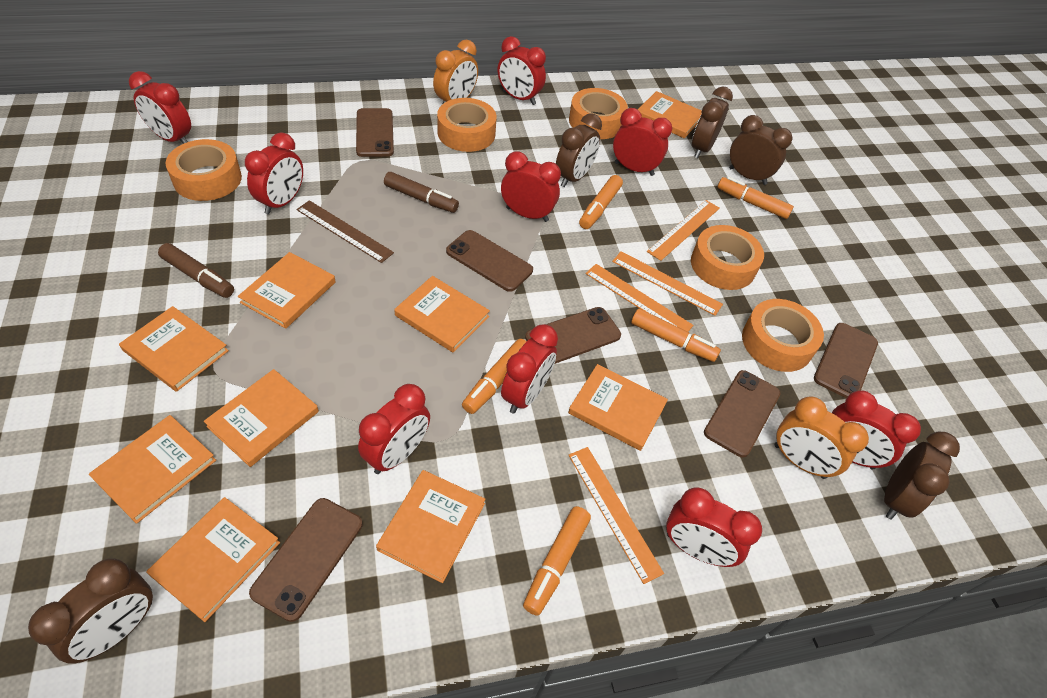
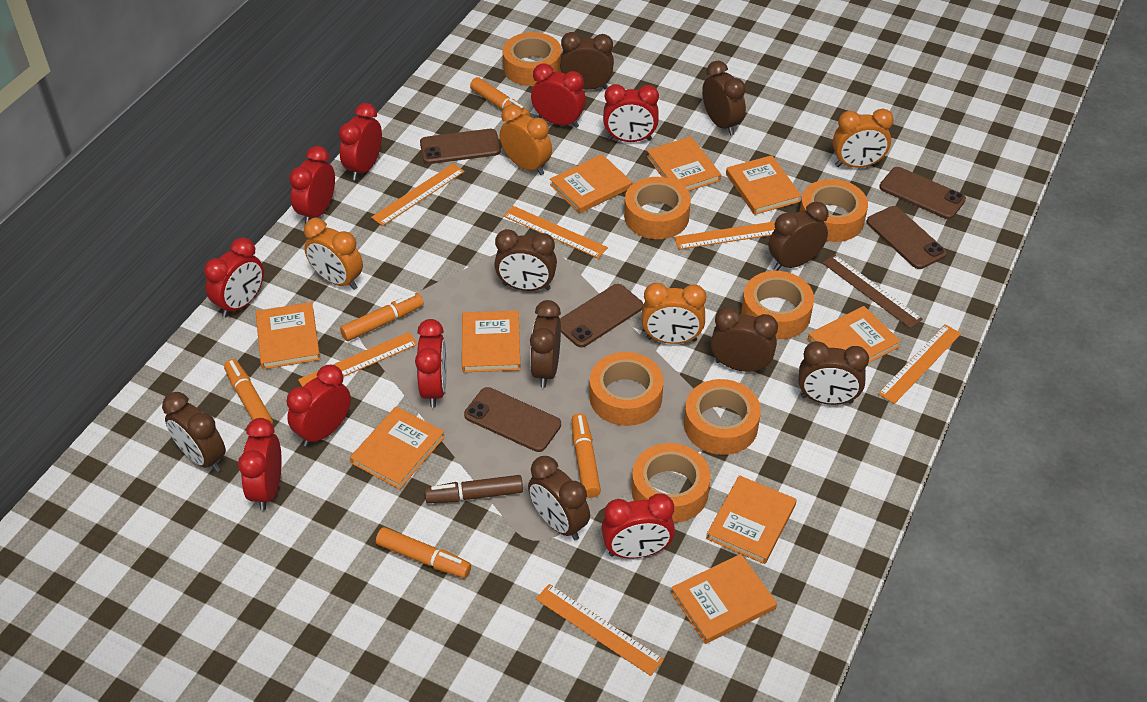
brown clock: [28,558,153,664] [556,113,602,187] [692,86,733,158] [729,115,792,185] [884,432,960,520] = 5 -> [162,392,226,472] [494,229,557,291] [528,456,590,540] [530,300,561,388] [560,32,614,90] [702,61,746,135] [711,307,778,372] [768,202,828,271] [798,341,869,405] = 9
brown marker: [158,243,234,298] [384,172,459,213] = 2 -> [425,475,523,503] = 1
brown phone: [249,498,362,622] [356,108,394,157] [446,230,533,292] [525,307,621,364] [704,370,781,457] [814,323,878,398] = 6 -> [420,129,501,164] [464,387,561,452] [560,284,643,347] [866,206,947,269] [879,167,966,219] = 5
orange clock: [433,39,478,104] [775,396,869,479] = 2 -> [304,218,363,290] [500,104,552,175] [642,283,706,344] [833,109,894,168] = 4
orange ruler: [569,447,664,584] [585,264,694,331] [612,251,723,316] [647,200,720,261] = 4 -> [298,332,418,387] [371,164,465,226] [503,206,608,259] [536,584,664,676] [674,221,775,250] [878,324,961,404] = 6
orange tape: [166,139,242,201] [437,98,497,152] [569,88,628,139] [691,225,764,290] [742,299,824,372] = 5 -> [503,32,562,86] [589,352,664,426] [624,177,691,239] [632,443,711,523] [684,379,761,455] [742,271,814,339] [800,179,868,242] = 7

